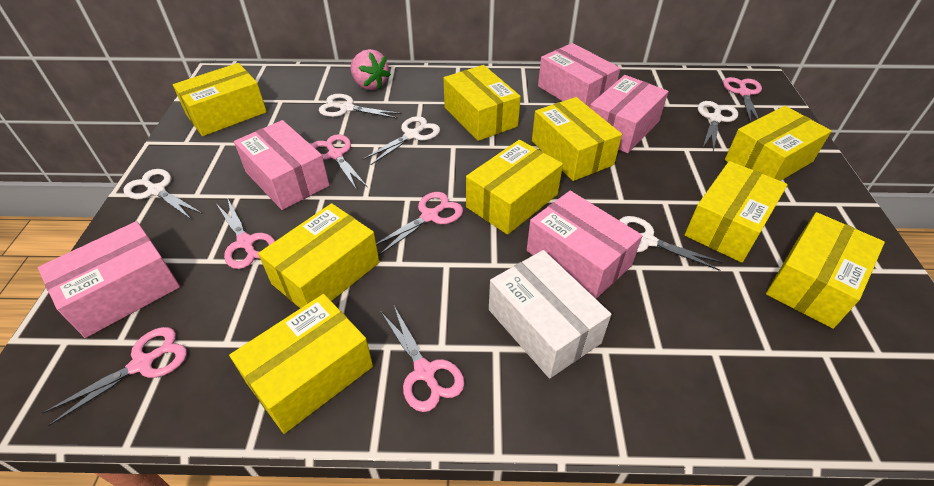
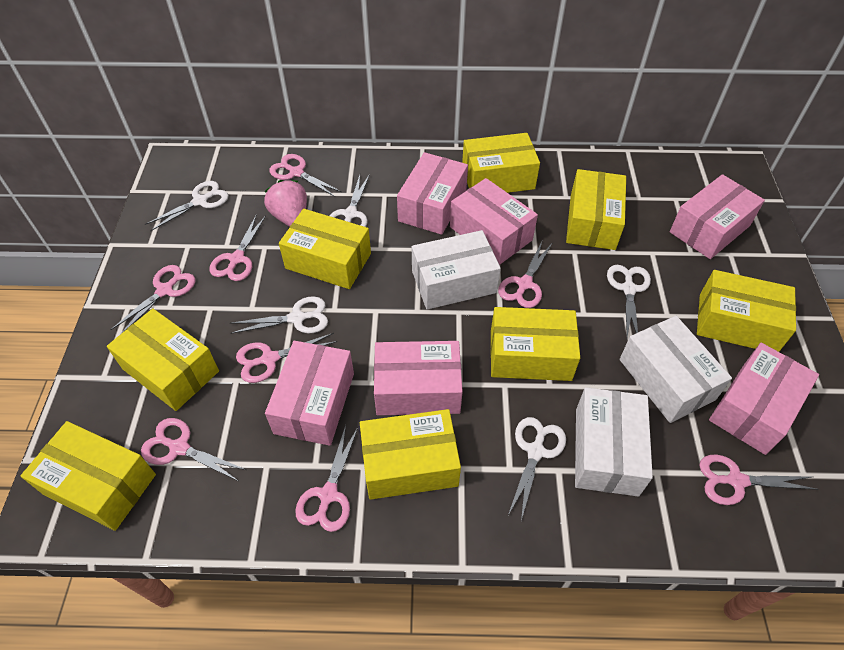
pink box: [38,221,180,338] [234,120,329,210] [527,191,642,299] [538,43,620,107] [590,75,669,153] = 5 -> [265,341,354,446] [374,341,463,415] [397,152,468,235] [450,178,538,265] [670,174,765,259] [709,343,819,455] = 6
pink scissors: [43,327,187,426] [217,199,275,269] [311,134,367,190] [376,192,463,255] [381,306,464,412] [723,77,762,123] = 6 -> [111,265,195,334] [141,418,246,481] [210,216,266,281] [236,333,337,383] [269,154,342,197] [295,425,358,532] [498,239,553,308] [699,454,819,505] = 8
white box: [489,250,611,378] = 1 -> [412,230,501,310] [575,387,653,496] [620,316,732,423] = 3
yellow box: [173,63,267,136] [229,294,373,434] [258,203,379,308] [444,65,521,141] [466,140,563,235] [532,97,622,181] [685,161,788,263] [725,106,831,181] [766,212,885,329] = 9 -> [21,421,156,531] [107,308,219,411] [279,209,371,289] [360,409,461,500] [462,133,540,193] [491,307,580,381] [566,169,626,250] [697,270,796,352] = 8

